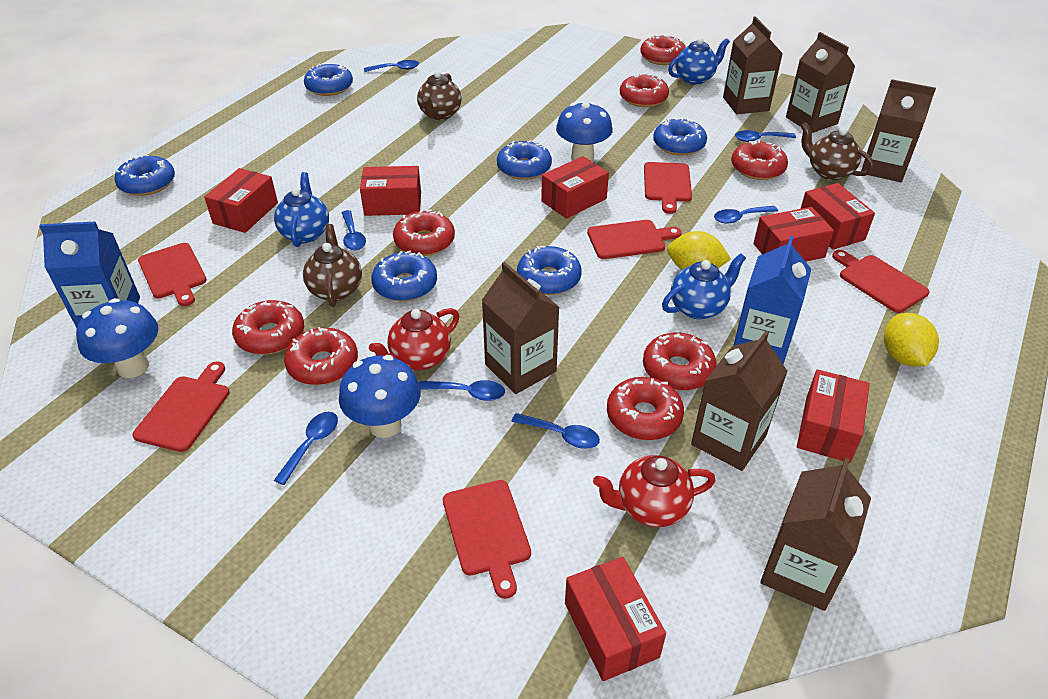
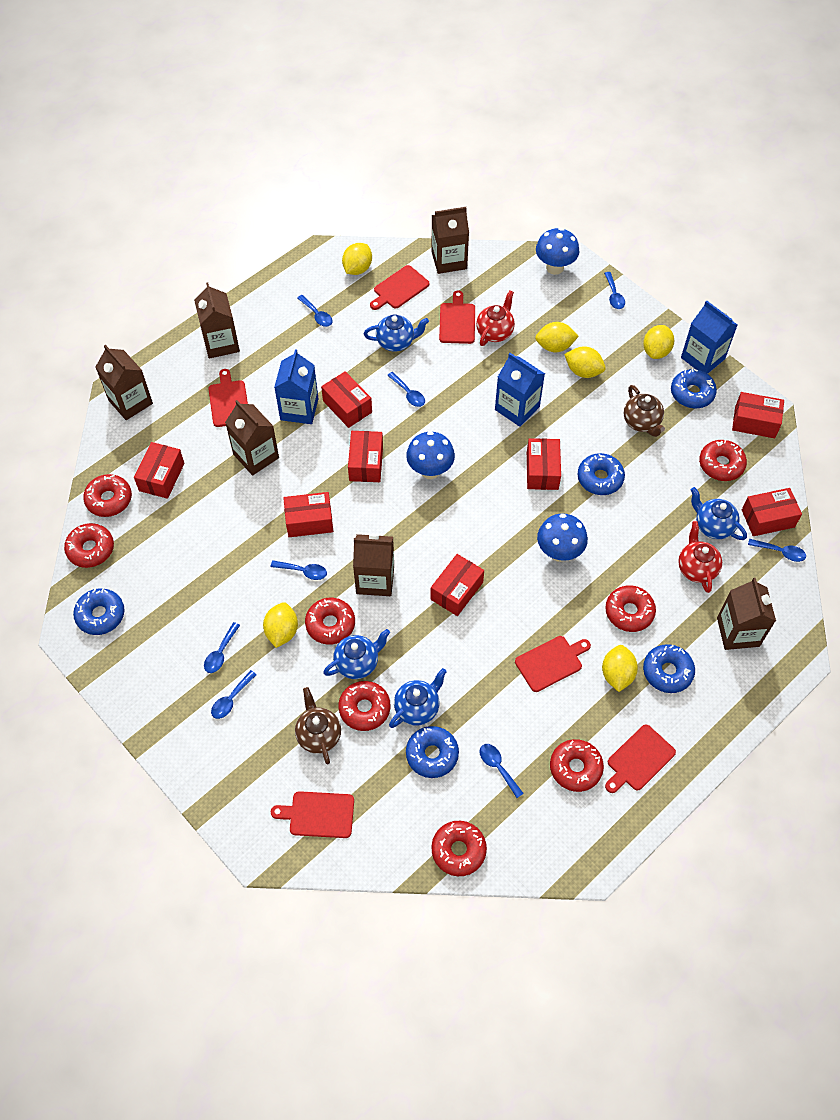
blue carton: [39,222,140,328] [733,236,811,364] = 2 -> [274,349,318,424] [495,353,545,427] [681,301,737,374] = 3
blue donut: [115,154,175,196] [304,63,353,96] [371,250,437,302] [497,140,552,180] [517,246,582,295] [653,118,707,156] = 6 -> [73,588,125,635] [406,726,459,778] [578,453,625,495] [643,644,695,693] [671,368,717,408] = 5
blue spoon: [274,412,338,485] [342,210,366,250] [364,60,419,72] [419,380,505,401] [511,413,600,449] [714,206,778,224] [735,130,796,142] = 7 -> [204,622,240,673] [211,670,257,719] [271,560,327,580] [297,295,333,327] [387,372,425,407] [480,744,524,798] [604,272,625,309] [748,539,806,562] = 8
blue teapot: [274,172,329,247] [662,253,746,319] [668,37,730,85] = 3 -> [323,629,390,679] [364,315,429,352] [389,668,447,728] [691,487,747,540] = 4
brown teapot: [303,224,362,307] [417,71,462,120] [801,122,874,180] = 3 -> [295,687,341,764] [624,385,665,437] = 2
red box: [204,168,278,233] [360,166,421,216] [541,156,609,219] [565,557,666,681] [753,207,834,262] [797,369,870,463] [801,183,875,250] = 7 -> [134,442,185,499] [283,492,333,537] [321,371,372,428] [348,431,383,482] [430,554,484,616] [527,438,561,490] [732,392,784,438] [742,488,802,536] = 8
yellow lemon: [667,231,731,270] [884,313,939,367] = 2 -> [263,602,298,648] [342,243,372,275] [535,322,579,352] [564,347,606,378] [602,645,638,692] [643,325,674,359] = 6

